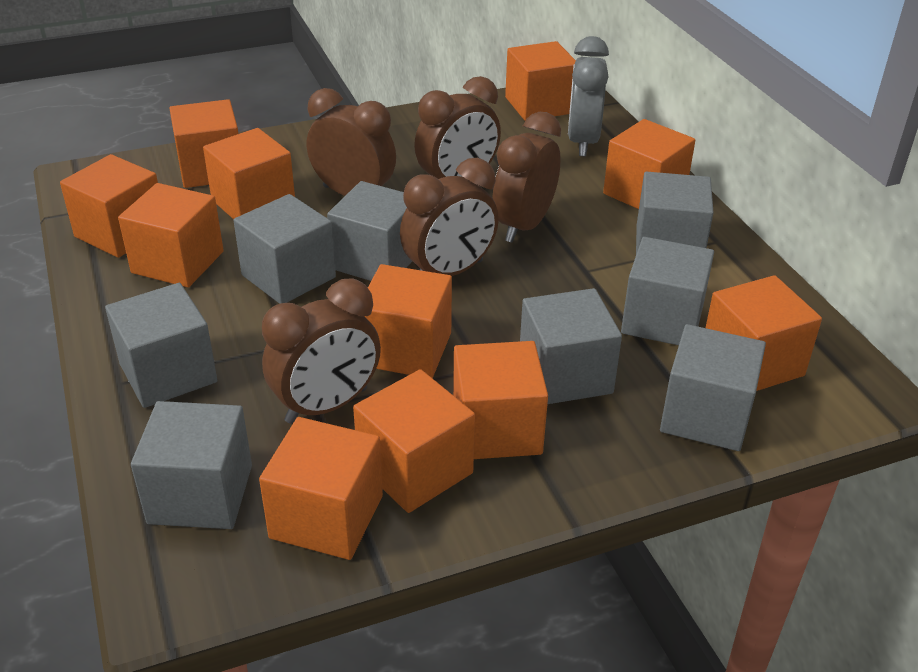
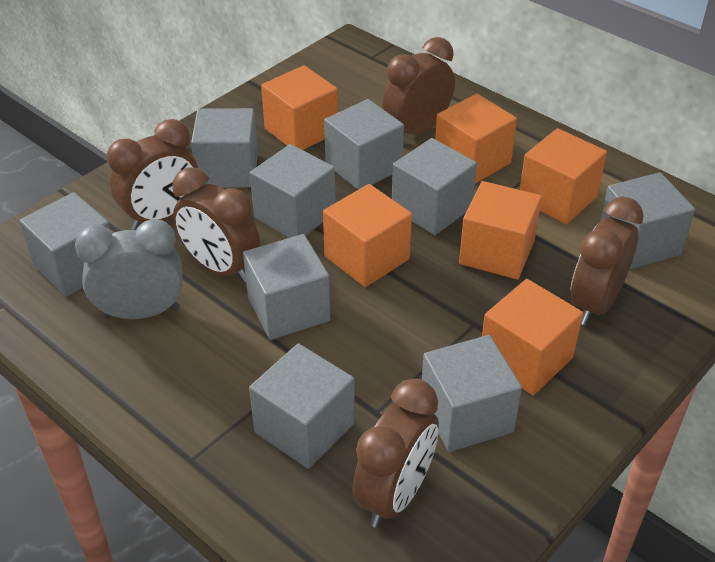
grey cube: [105,283,217,408] [131,401,252,529] [233,194,336,304] [327,181,412,281] [520,288,622,404] [621,237,714,345] [636,172,714,254] [660,324,766,451] = 8 -> [19,192,110,297] [191,108,258,188] [243,234,330,340] [249,343,355,469] [250,144,336,238] [324,99,404,190] [392,138,477,235] [422,335,522,452] [600,172,695,269] = 9
orange cube: [60,154,158,258] [118,183,224,288] [169,99,238,188] [203,128,295,219] [259,417,383,560] [353,369,475,513] [365,264,452,378] [453,341,548,459] [505,41,576,121] [603,119,695,209] [706,275,822,391] = 11 -> [261,65,338,150] [323,184,412,287] [435,94,517,183] [459,181,542,279] [482,279,583,395] [520,128,607,224] = 6

